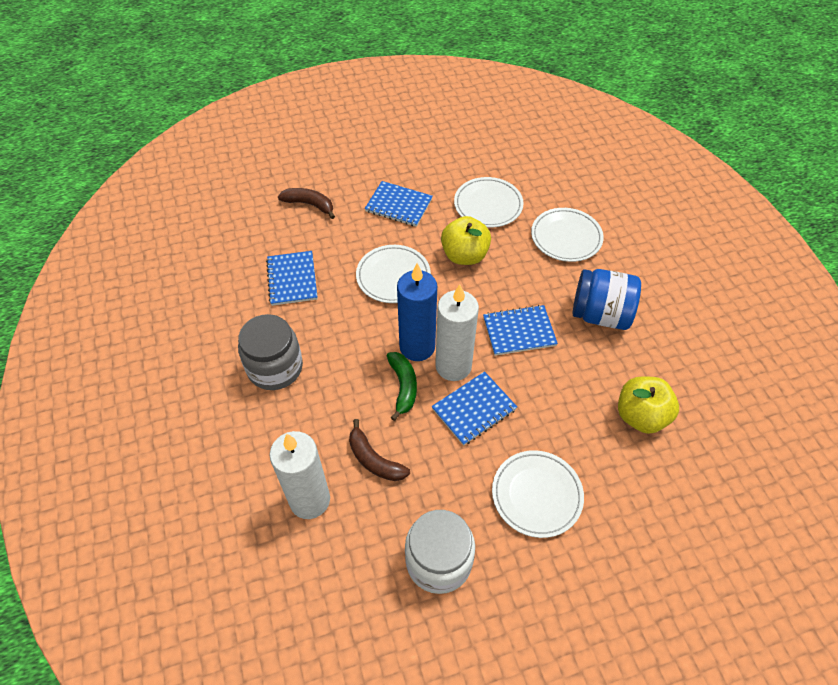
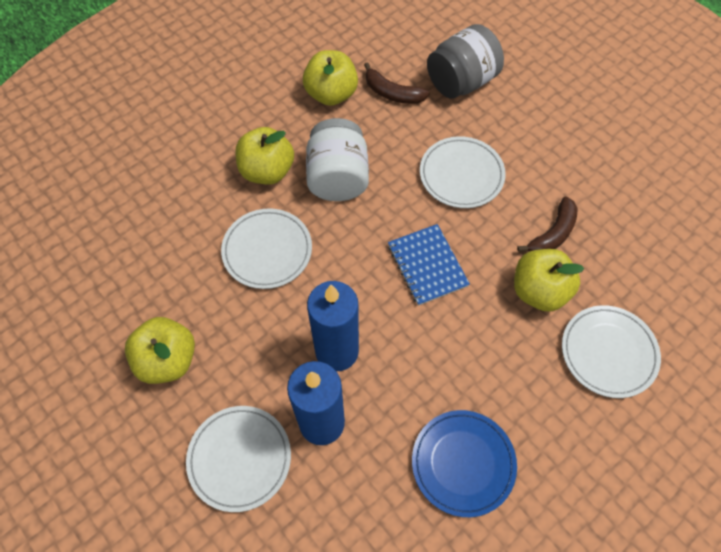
blue candle: [397,263,437,361] = 1 -> [287,361,345,445] [307,281,359,371] = 2
blue jar: [573,269,641,330] = 1 -> none = 0
blue notebook: [266,251,317,306] [365,181,433,227] [431,371,517,446] [483,305,558,356] = 4 -> [388,224,470,306] = 1
blue plate: none = 0 -> [412,410,517,517] = 1
green banana: [387,352,417,421] = 1 -> none = 0
white candle: [270,431,330,519] [435,284,479,381] = 2 -> none = 0
yellow apple: [441,216,491,265] [618,376,679,434] = 2 -> [125,317,195,384] [235,127,294,185] [303,50,358,106] [514,249,584,312] = 4

